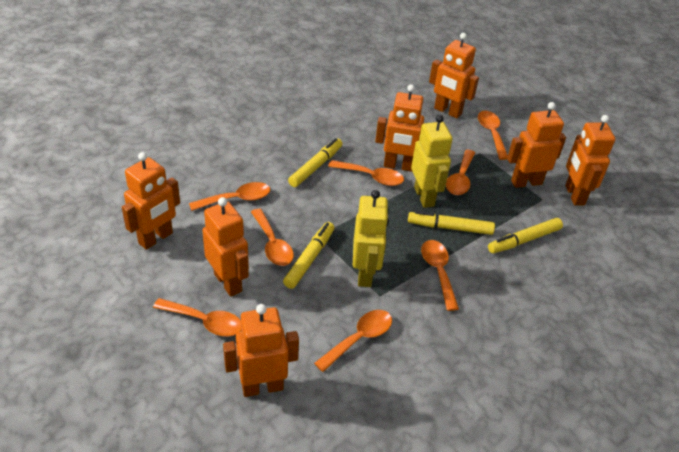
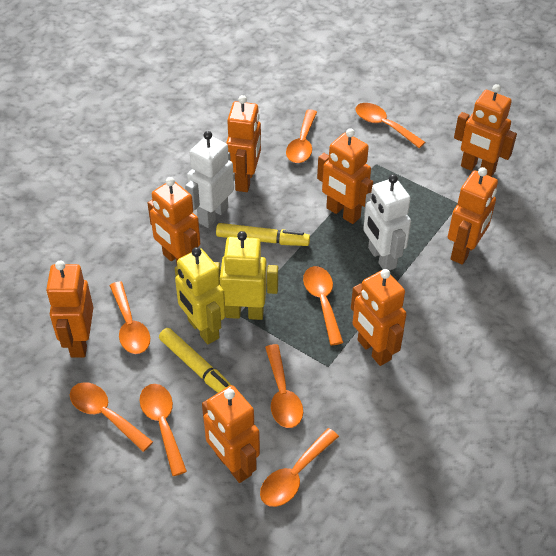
orange robot: [122,152,180,250] [202,197,249,297] [223,304,299,397] [375,84,424,172] [429,33,479,118] [507,102,566,188] [565,115,615,206] = 7 -> [46,261,93,358] [147,177,200,263] [202,385,260,483] [226,95,261,192] [317,128,373,224] [351,269,407,366] [448,167,498,265] [454,84,517,177] = 8
white robot: none = 0 -> [185,131,234,228] [363,174,411,271] = 2
yellow marker: [283,222,335,289] [288,138,343,187] [408,211,495,235] [488,218,563,253] = 4 -> [159,328,231,393] [216,223,310,246] = 2

